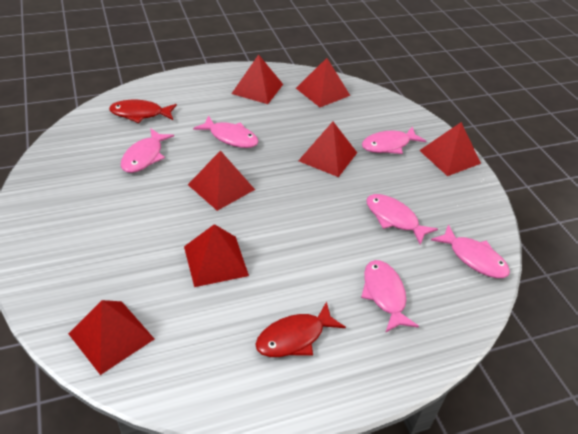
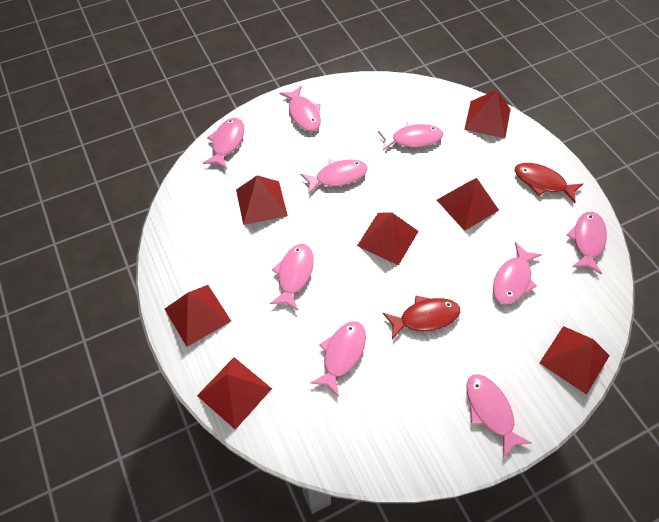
pink fish: [121,128,174,173] [193,115,259,148] [361,260,419,333] [362,127,426,154] [366,194,438,245] [431,224,510,278] = 6 -> [203,118,244,169] [269,244,314,311] [279,86,321,131] [300,159,368,194] [310,321,366,397] [378,122,443,151] [466,374,532,458] [493,242,542,304] [566,212,607,274] = 9

